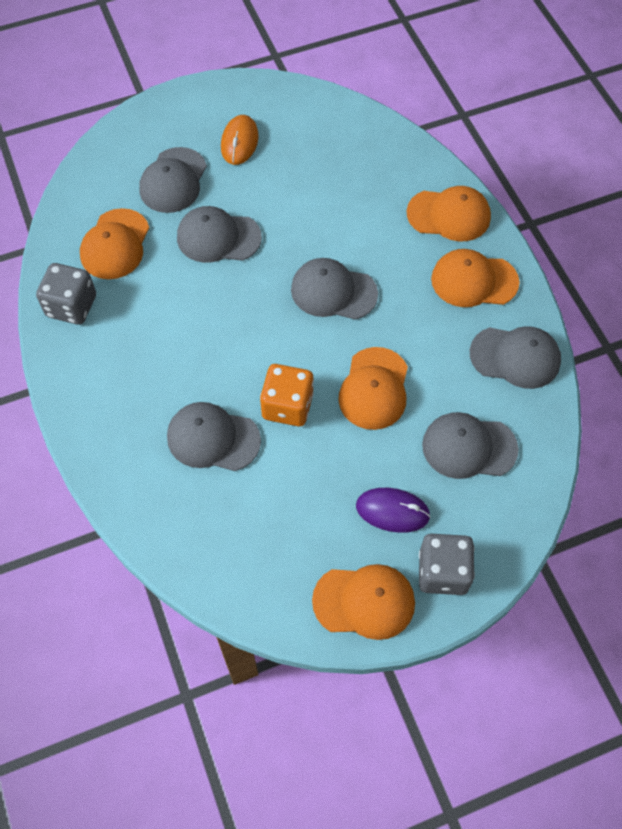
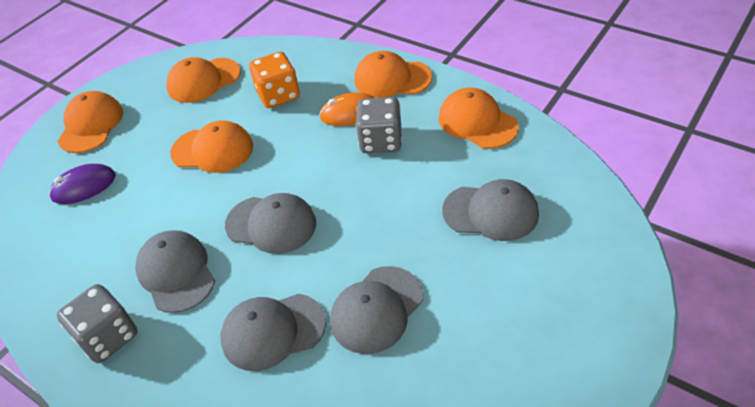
grey cap: [139,147,207,213] [167,402,261,471] [177,206,262,263] [291,258,378,320] [422,412,519,479] [470,326,561,389] = 6 -> [135,230,215,313] [221,294,326,371] [225,193,316,254] [330,266,423,354] [442,179,539,241] = 5

